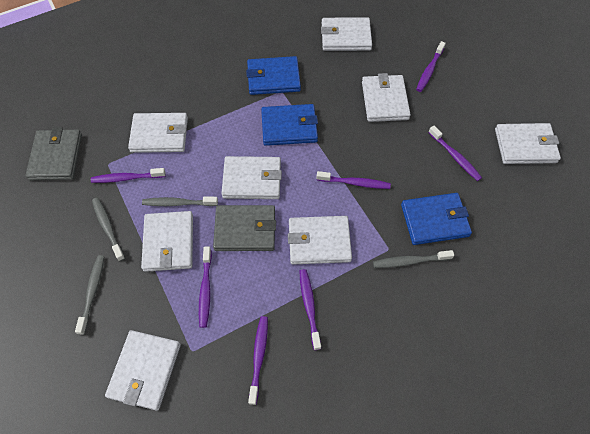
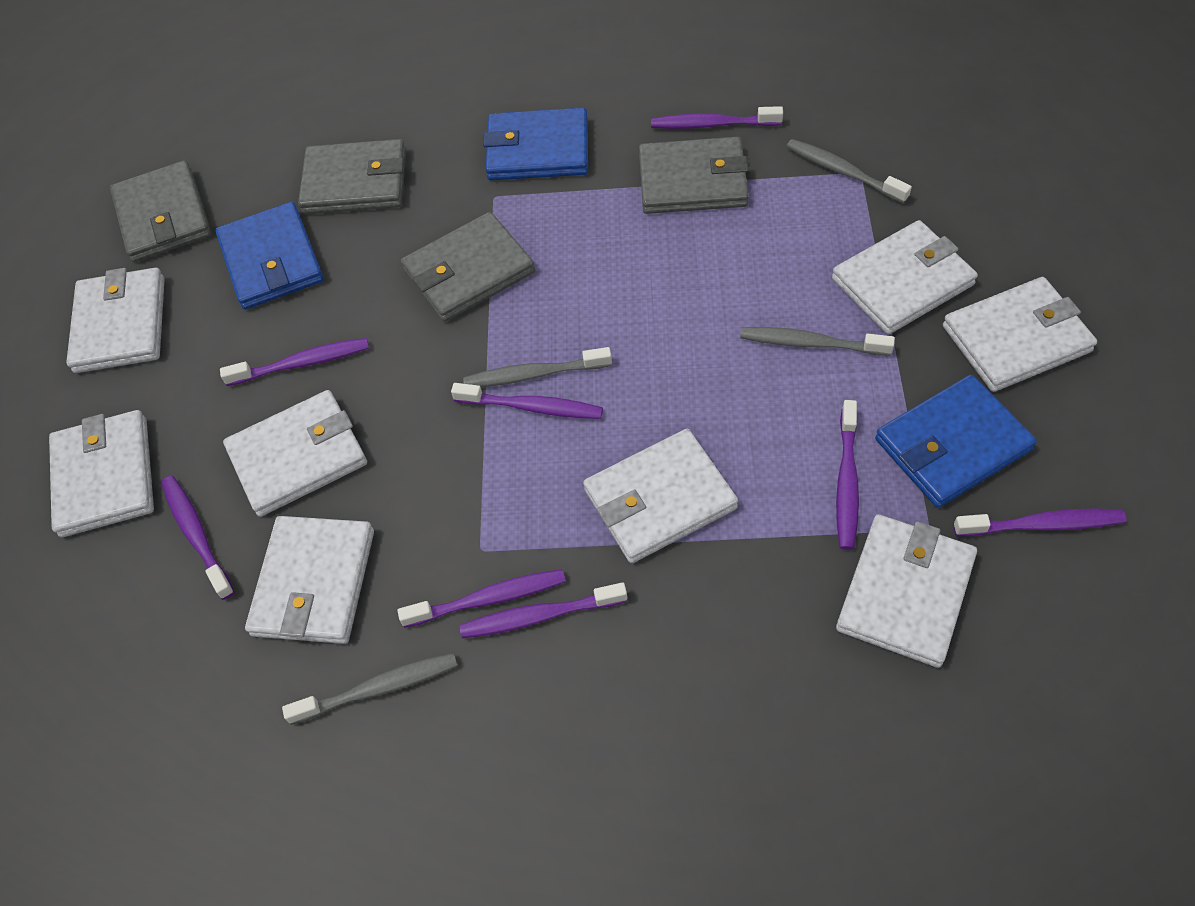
grey wallet: [26,127,82,180] [213,205,276,251] = 2 -> [110,160,211,262] [298,139,406,214] [401,212,535,322] [639,137,749,214] = 4
purple toothbrush: [91,168,166,183] [199,247,212,328] [248,316,268,405] [299,269,321,350] [316,171,391,189] [416,41,446,92] [428,126,482,181] = 7 -> [161,476,235,600] [220,338,369,386] [398,569,566,628] [451,383,603,419] [459,582,627,638] [651,106,783,129] [836,400,859,550] [954,508,1126,536] = 8

